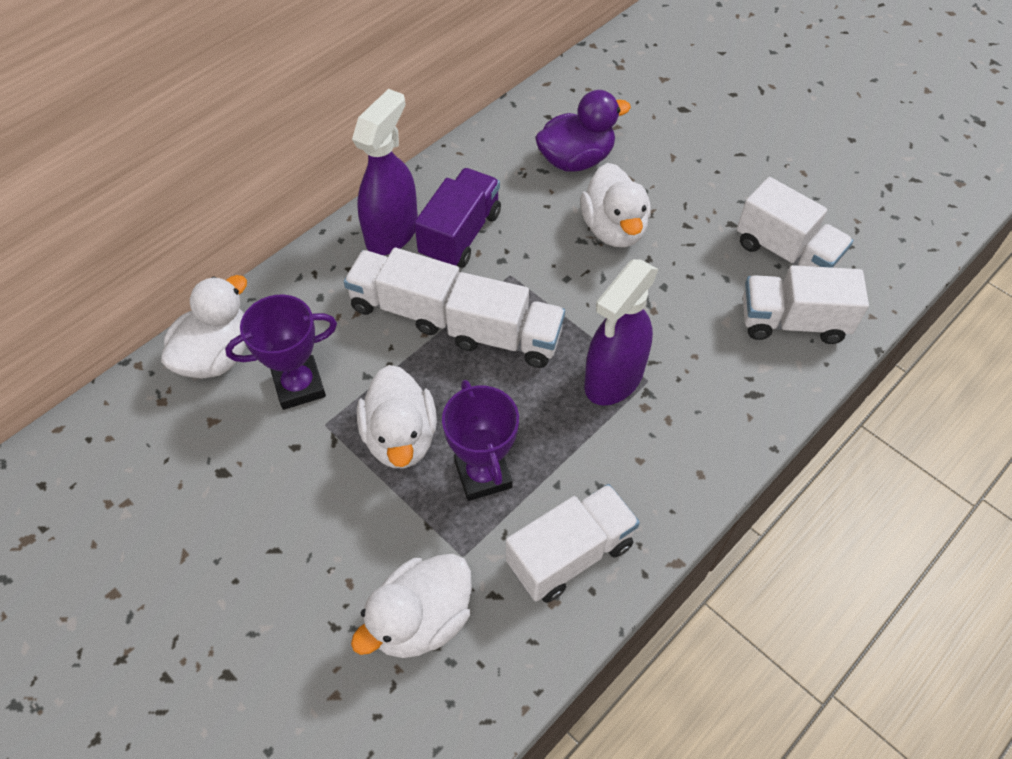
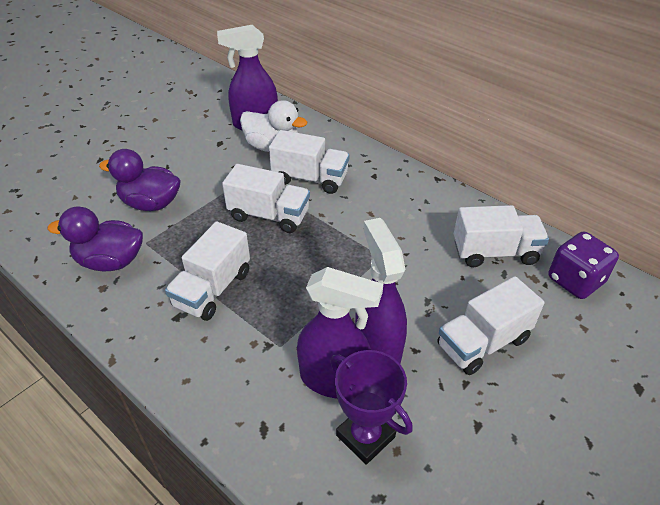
purple dice: none = 0 -> [548,231,619,299] = 1
purple duck: [535,90,631,172] = 1 -> [48,206,143,272] [99,149,181,211] = 2
purple spray bottle: [352,89,418,255] [584,259,658,405] = 2 -> [217,25,278,131] [297,267,383,398] [355,218,407,363] = 3
purple trophy: [225,295,337,410] [442,380,519,501] = 2 -> [330,350,413,465] = 1
purple truck: [414,168,501,268] = 1 -> none = 0
white duck: [161,275,247,379] [351,554,472,658] [357,365,437,468] [580,163,651,247] = 4 -> [240,100,307,152] = 1

